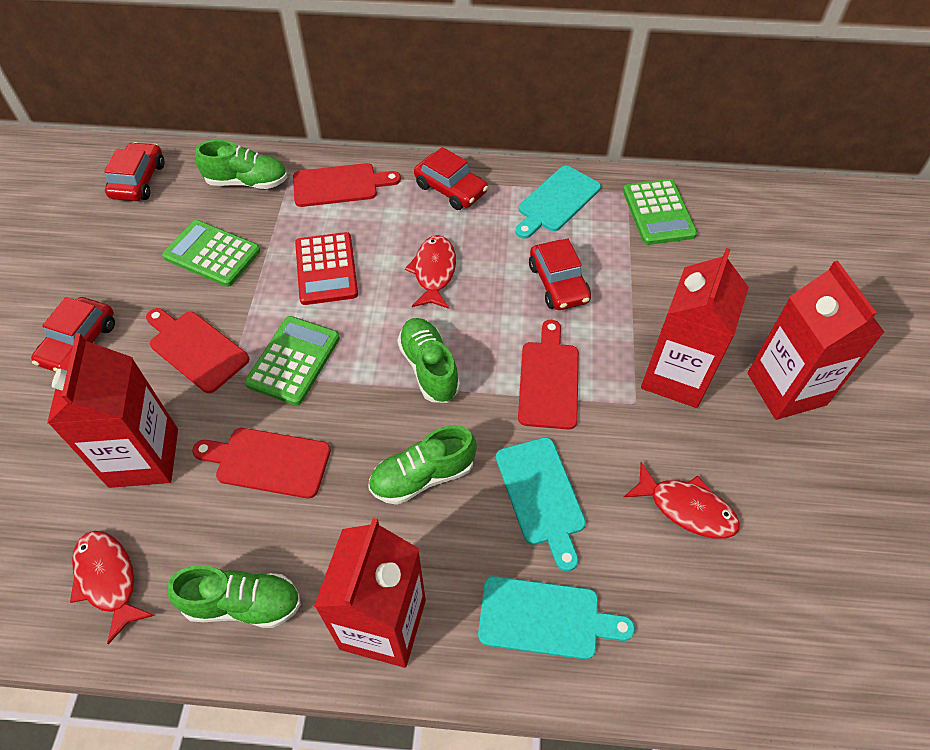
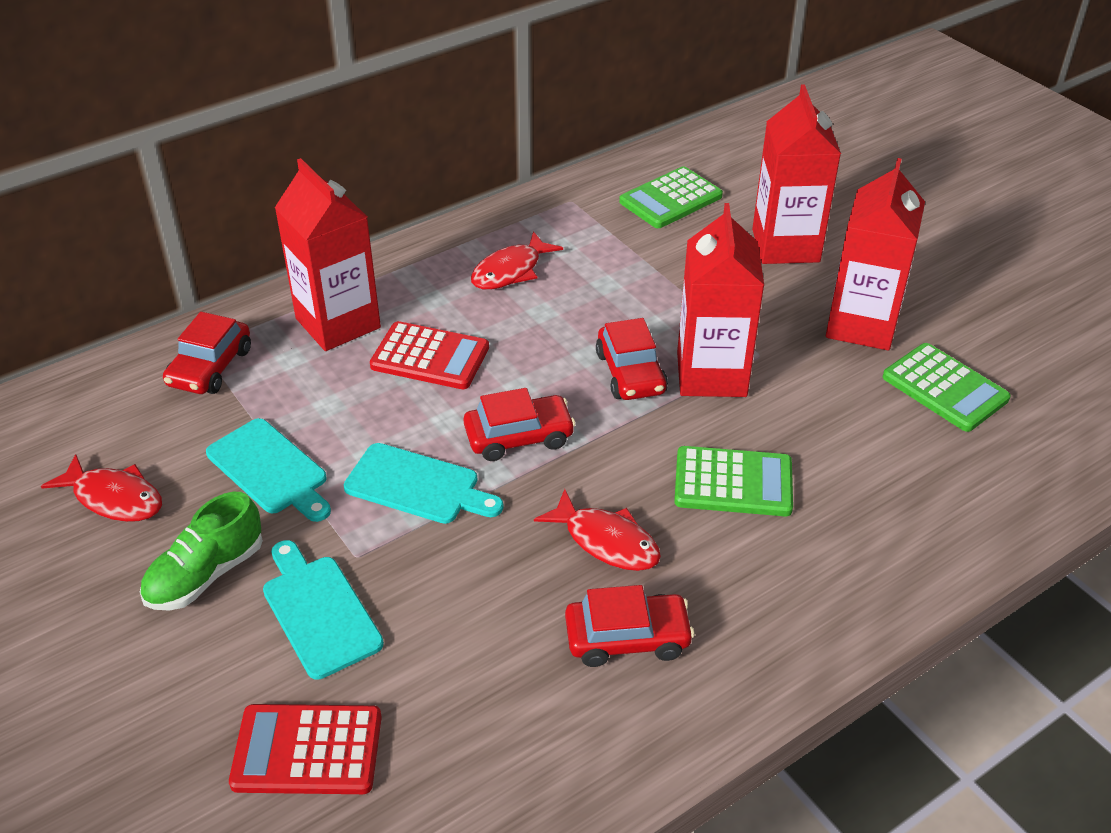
green shoe: [167,565,301,628] [195,140,288,189] [368,425,477,505] [397,318,460,403] = 4 -> [140,492,263,610] = 1
red calculator: [295,232,358,305] = 1 -> [229,704,382,794] [370,321,489,389] = 2
red cutting board: [146,308,249,393] [192,428,331,498] [293,163,401,207] [518,320,579,430] = 4 -> none = 0

